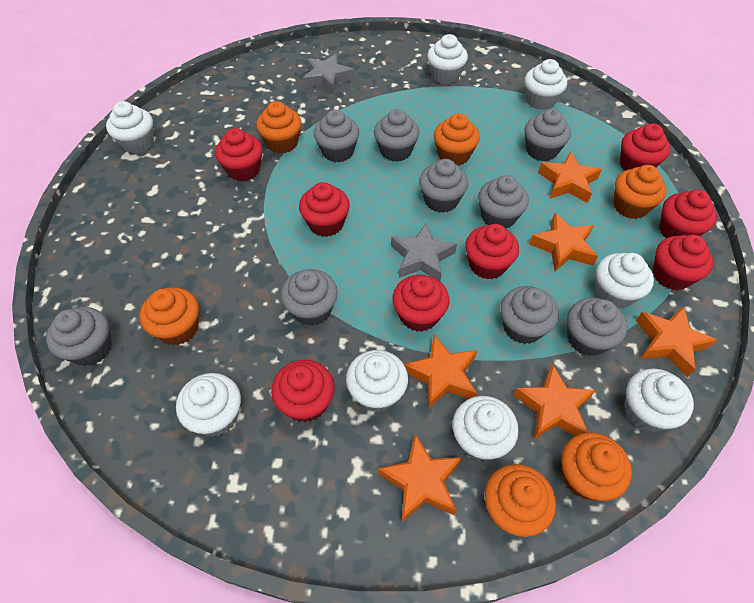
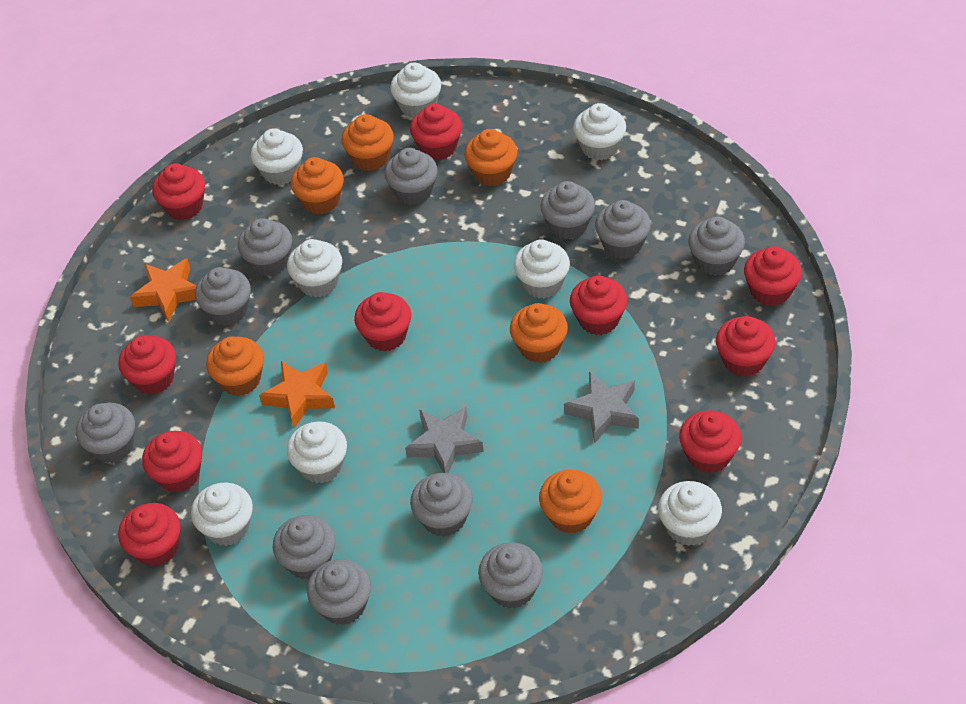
grey cupcake: [46,307,112,366] [281,269,338,326] [314,110,359,162] [374,109,420,162] [419,159,468,213] [478,175,529,228] [500,286,559,344] [525,109,571,161] [567,298,628,356] = 9 -> [76,403,135,463] [195,267,251,326] [238,218,292,276] [273,515,336,580] [307,559,371,625] [384,148,438,205] [410,473,473,537] [478,542,543,609] [540,181,595,239] [595,200,651,259] [688,217,745,276] = 11
orange star: [378,434,462,522] [404,335,477,410] [513,364,596,439] [529,213,598,272] [538,152,602,203] [636,306,717,377] = 6 -> [130,258,196,322] [259,361,335,428] = 2
red cupcake: [215,128,263,181] [271,360,335,422] [299,182,350,237] [392,275,449,332] [465,224,519,279] [620,124,670,171] [653,235,714,290] [659,190,717,238] = 8 -> [118,336,176,395] [118,503,181,567] [142,431,202,492] [152,163,205,220] [354,292,411,352] [410,103,462,160] [570,275,627,335] [679,410,741,473] [716,316,776,377] [744,246,802,306] = 10

